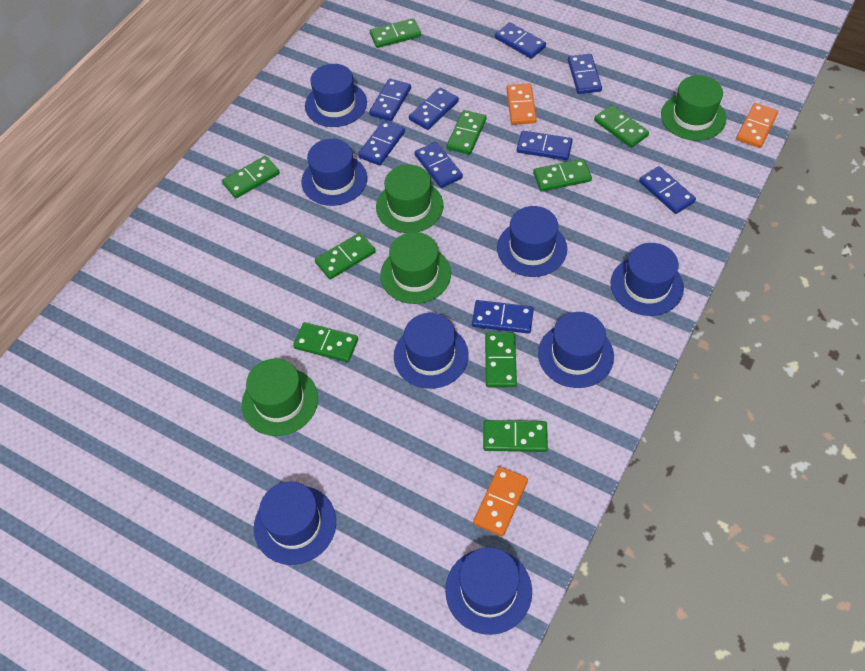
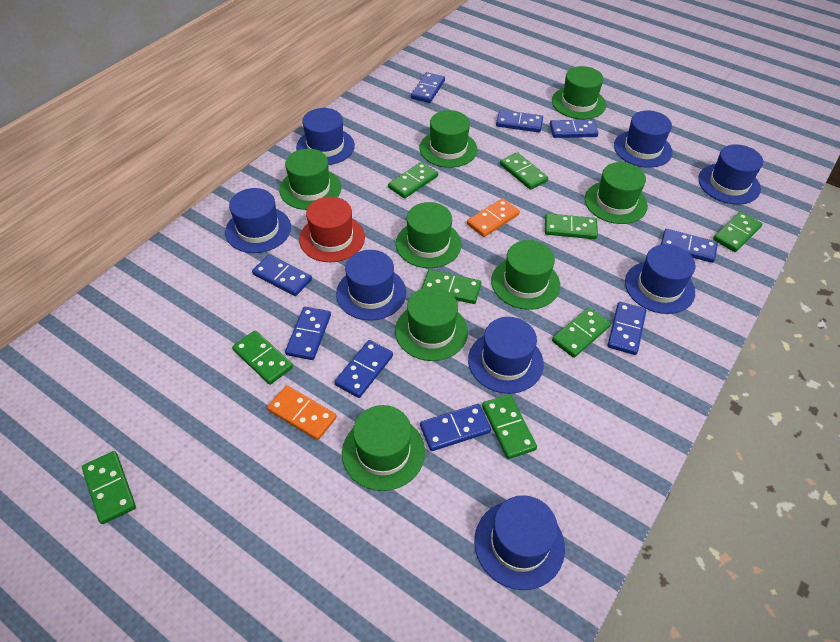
green hat: [242,359,318,436] [376,165,444,233] [380,232,451,304] [661,75,726,141] = 4 -> [279,149,341,210] [342,405,425,491] [395,287,468,361] [396,202,462,268] [419,110,478,168] [491,240,560,310] [552,66,606,119] [585,162,648,224] = 8
orange domino: [473,466,528,537] [507,83,537,125] [736,103,778,148] = 3 -> [267,385,337,440] [467,198,520,237] = 2
red hat: none = 0 -> [299,197,365,262] = 1

